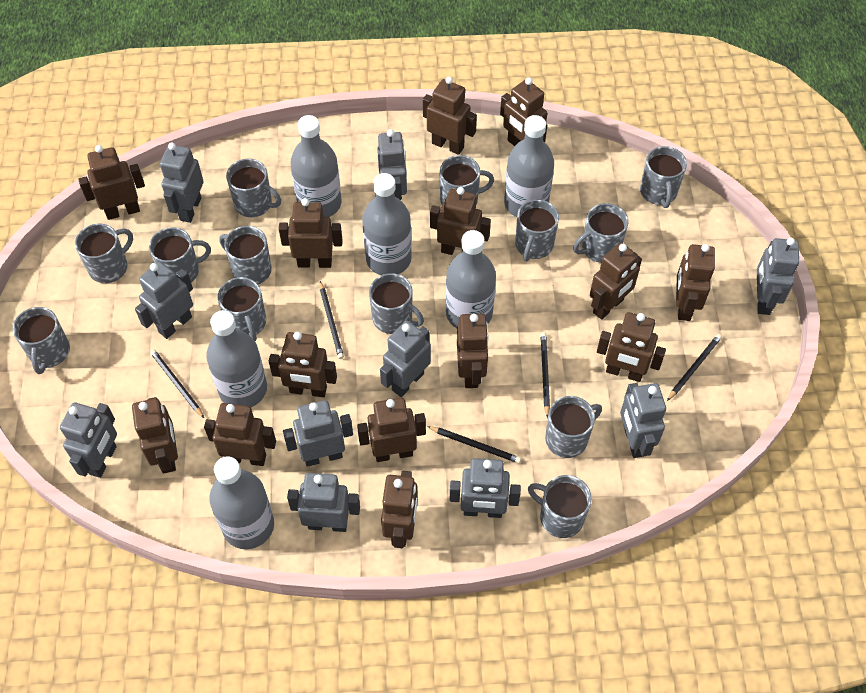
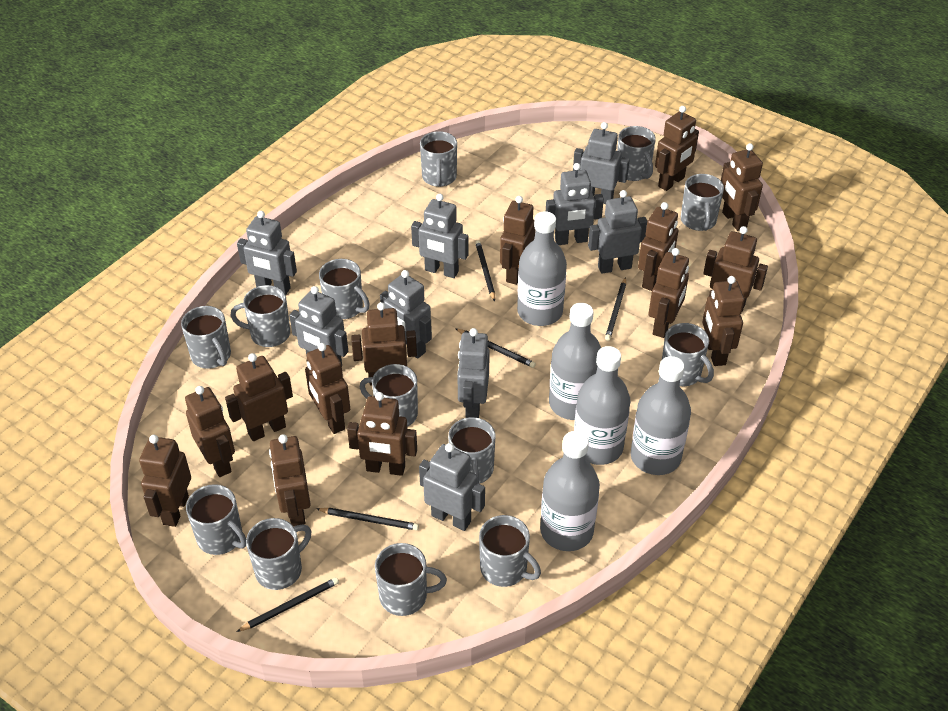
grey bottle: [206,310,267,407] [209,457,274,549] [290,115,342,217] [362,173,412,275] [446,230,496,328] [504,115,554,217] = 6 -> [517,211,567,326] [540,431,600,551] [549,303,601,420] [574,346,630,465] [631,356,691,475] = 5
grey robot: [60,402,117,478] [135,262,193,339] [160,142,204,223] [283,400,353,467] [287,473,360,532] [377,129,407,200] [380,321,431,397] [450,458,521,518] [620,383,666,458] [757,238,799,315] = 10 -> [237,211,297,295] [289,286,348,365] [380,270,432,359] [411,194,469,278] [419,443,485,531] [457,328,490,418] [546,163,604,245] [573,122,630,204] [588,190,647,274] = 9

